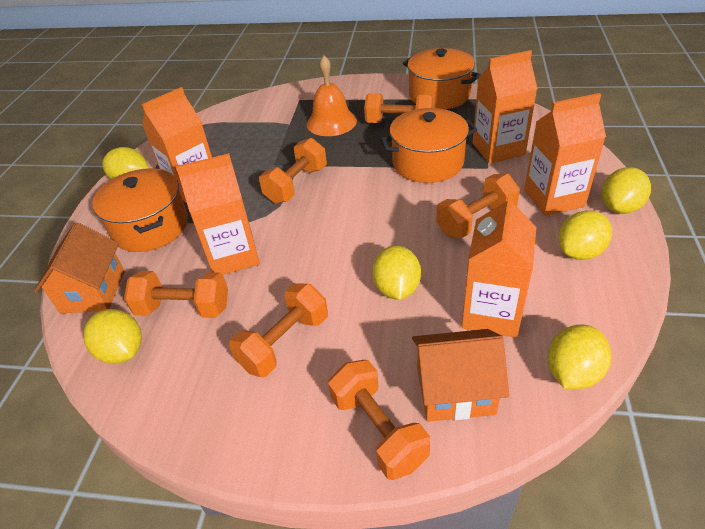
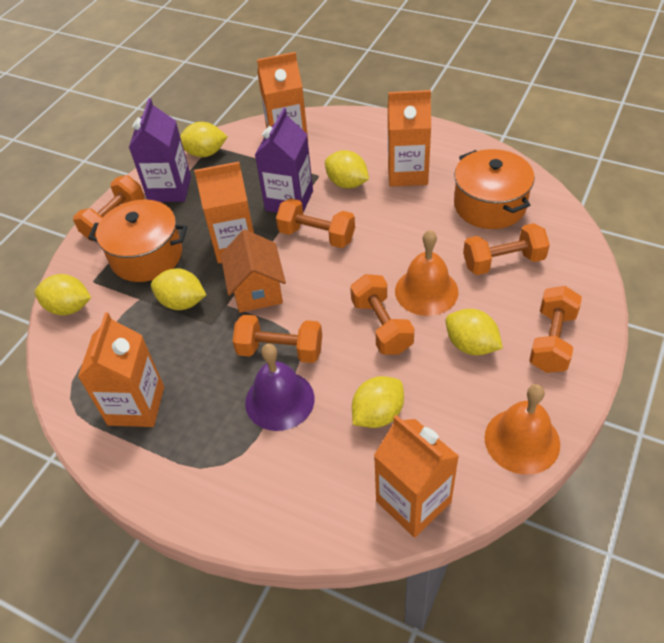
orange bell: [306,56,357,136] = 1 -> [395,230,459,316] [484,384,560,475] = 2
orange house: [34,222,125,313] [412,329,509,422] = 2 -> [221,230,286,313] = 1
orange pot: [92,168,188,252] [380,108,477,183] [403,48,481,109] = 3 -> [88,200,187,282] [454,149,535,229] = 2
purple bell: none = 0 -> [245,344,314,431] = 1
purple carton: none = 0 -> [129,98,191,202] [255,108,313,213] = 2

